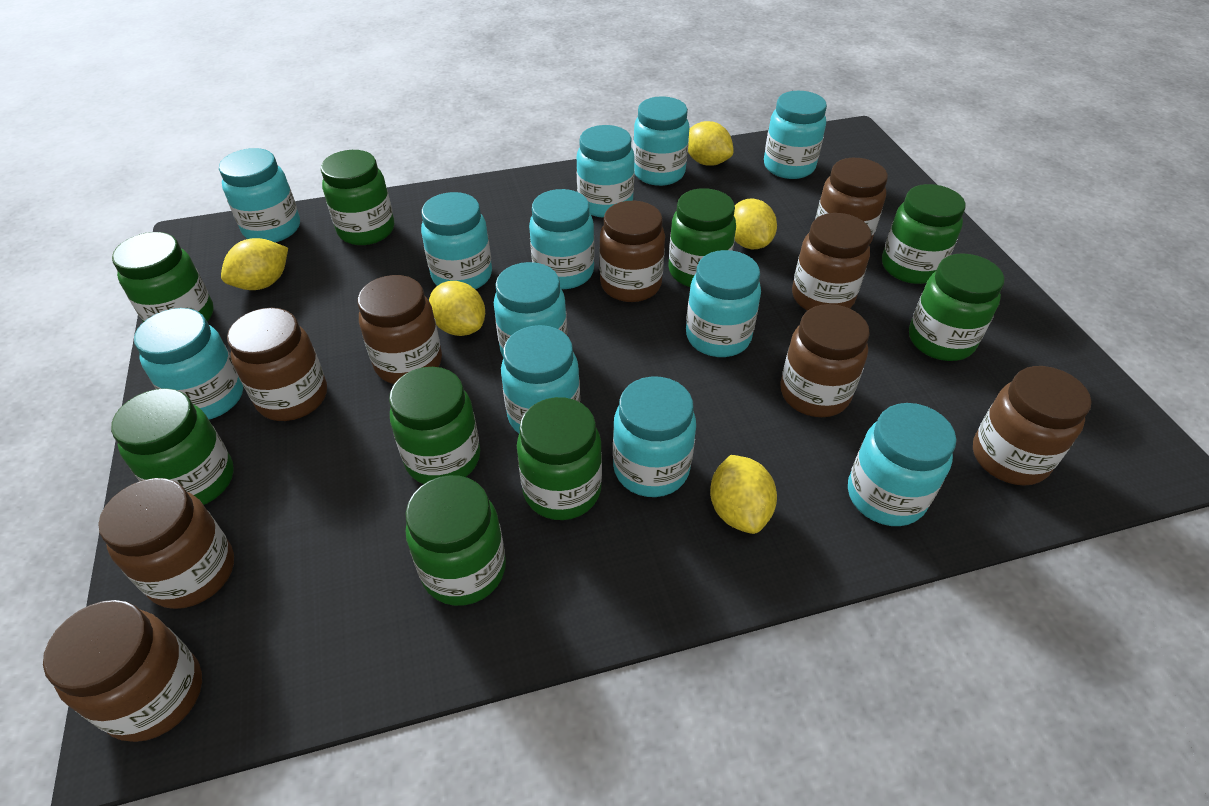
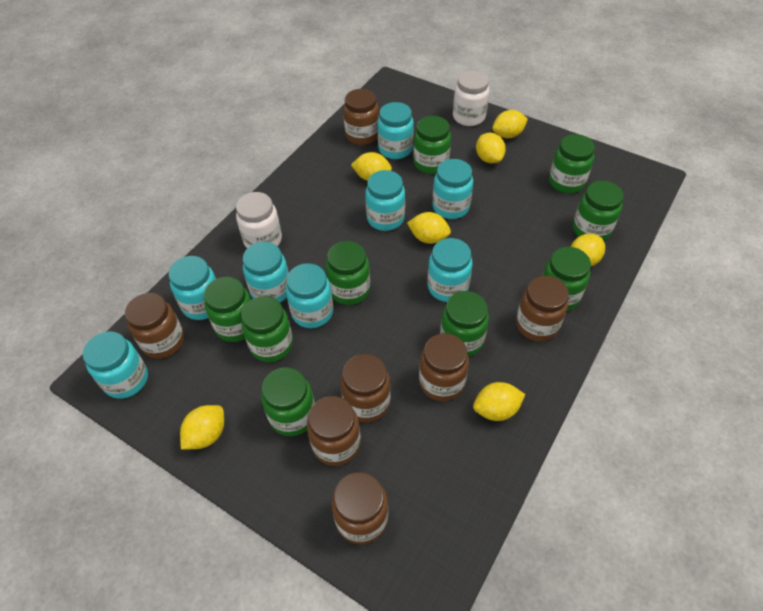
brown jar: [43,600,202,742] [98,478,234,609] [227,308,327,421] [357,275,442,384] [599,201,665,302] [780,304,870,417] [792,213,872,311] [815,158,888,245] [973,366,1092,486] = 9 -> [125,293,184,359] [307,396,361,466] [332,472,388,544] [340,354,390,422] [343,89,379,145] [419,333,469,401] [516,276,569,342] = 7
turquoise jar: [134,308,243,419] [219,148,300,242] [421,192,492,289] [494,262,567,358] [501,325,580,433] [529,189,595,289] [577,125,635,218] [613,376,696,497] [633,96,689,186] [686,250,761,357] [764,91,827,179] [848,403,956,526] = 12 -> [83,331,148,399] [169,256,216,320] [243,242,289,303] [286,263,333,328] [365,170,405,231] [378,102,414,159] [427,238,473,302] [433,159,473,219] = 8
white jar: none = 0 -> [236,192,282,248] [453,71,489,126] = 2
yellow lemon: [221,238,288,290] [429,281,485,336] [688,121,734,166] [710,455,777,534] [734,198,777,249] = 5 -> [180,405,224,450] [351,152,392,181] [407,212,451,244] [473,382,526,421] [476,133,506,163] [492,110,528,138] [571,234,605,266] = 7

